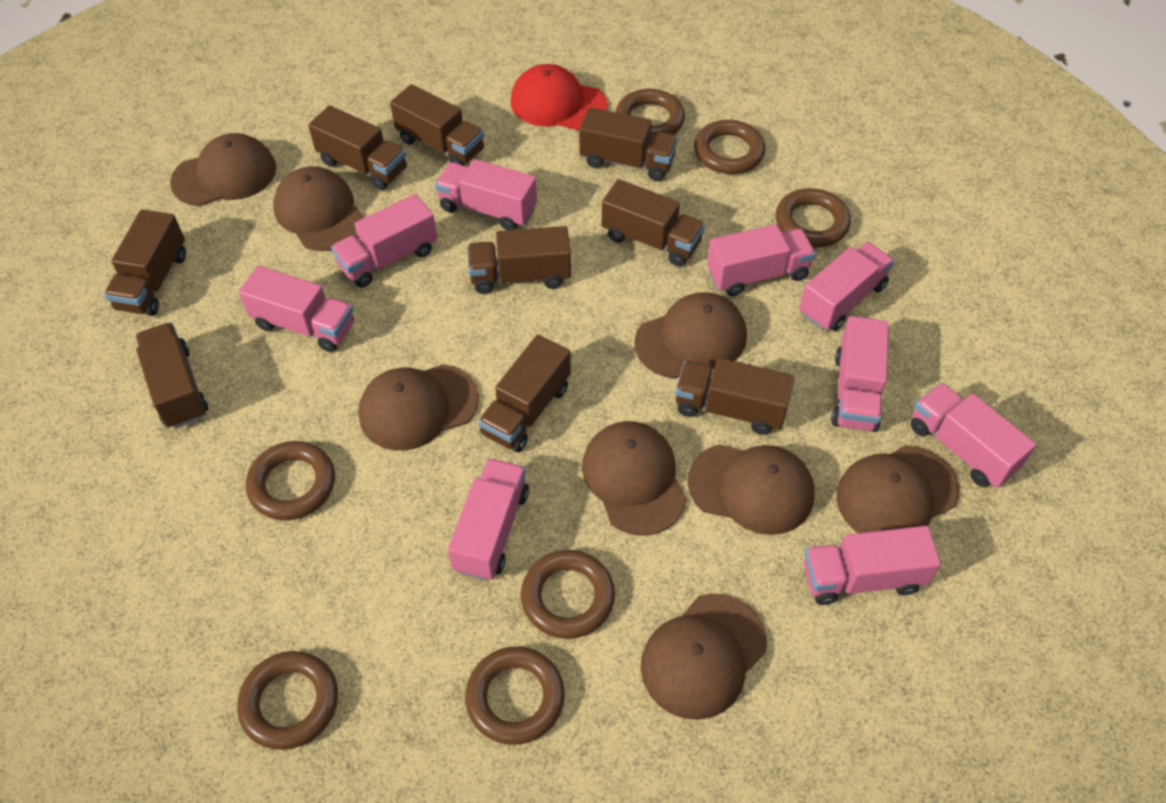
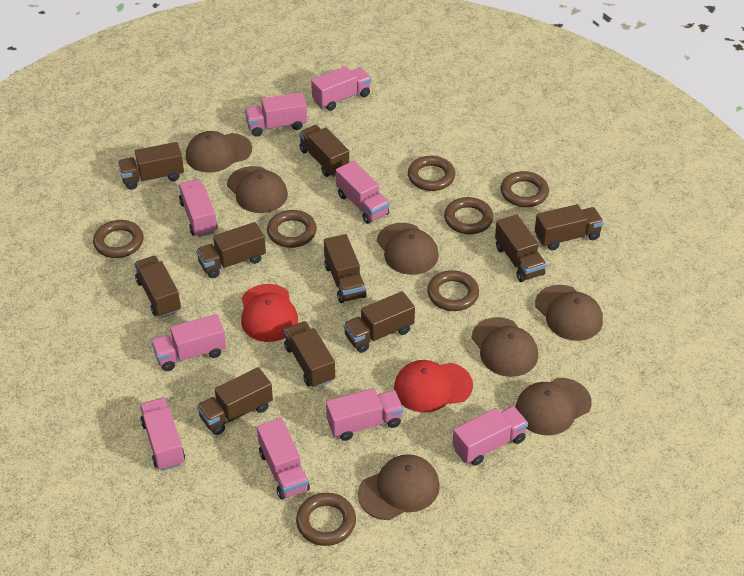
brown cap: [170,133,276,206] [273,166,365,251] [359,364,479,451] [582,421,687,536] [634,292,747,379] [641,593,767,720] [687,444,815,535] [836,445,959,533] = 8 -> [186,131,252,173] [227,166,288,213] [358,454,440,520] [377,223,439,275] [472,317,538,377] [515,378,591,436] [535,285,603,341] = 7
brown truck: [104,210,186,316] [135,322,208,429] [308,105,407,190] [390,84,484,165] [467,226,571,294] [478,335,571,452] [579,107,678,181] [602,179,705,266] [675,358,794,435] = 9 -> [118,142,184,190] [134,256,181,318] [196,222,266,278] [197,367,273,435] [284,321,335,388] [299,125,349,177] [324,234,367,303] [343,291,415,353] [495,214,546,282] [535,204,604,250] = 10
red cap: [511,64,608,131] = 1 -> [241,284,298,342] [394,360,473,413] = 2

